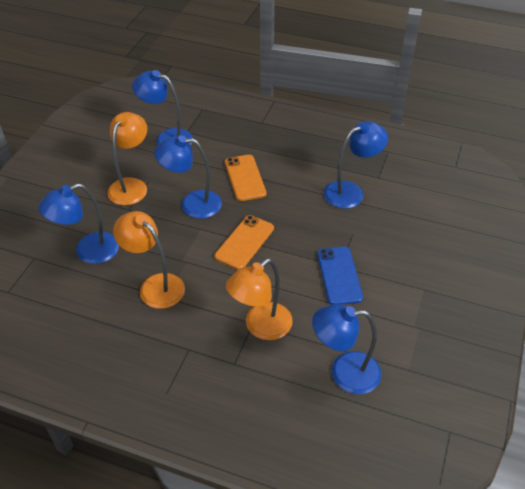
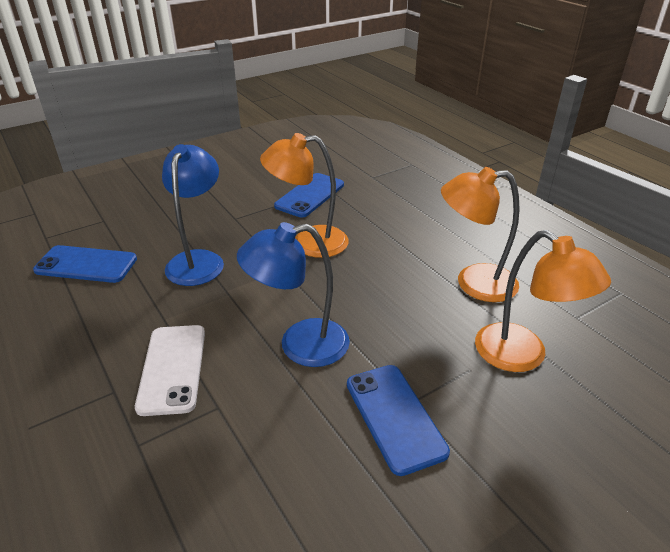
blue lamp: [39,184,119,264] [132,70,193,146] [154,135,222,219] [312,304,381,394] [324,121,388,209] = 5 -> [162,144,224,286] [237,222,350,367] = 2
blue phone: [317,247,363,305] = 1 -> [33,245,137,283] [274,173,344,217] [347,365,450,476] = 3
orange phone: [215,215,274,270] [225,155,266,201] = 2 -> none = 0
white phone: none = 0 -> [135,325,205,416] = 1

